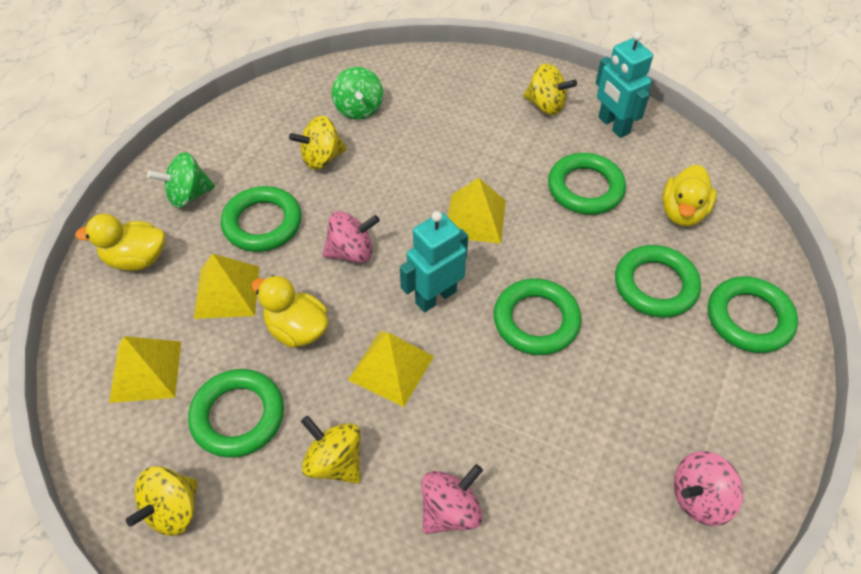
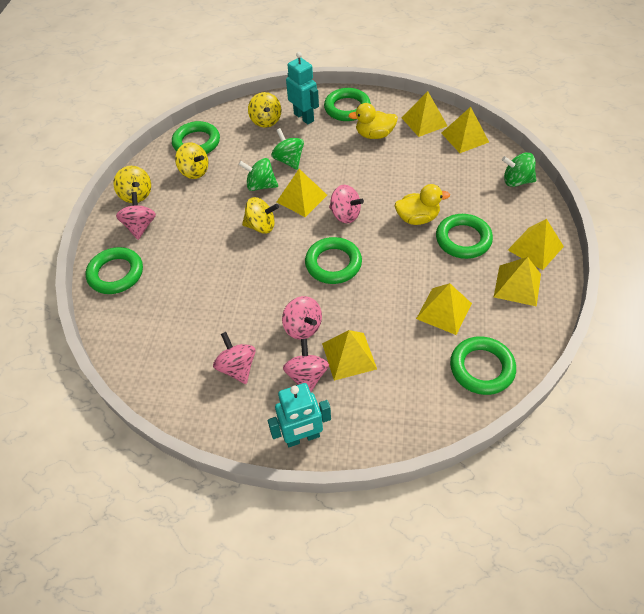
green spinning top: [147,152,215,208] [332,67,383,120] = 2 -> [238,158,278,191] [271,128,304,170] [502,153,536,187] = 3
pink spinning top: [323,211,380,263] [421,464,483,534] [673,451,743,526] = 3 -> [116,192,156,240] [213,332,256,384] [282,296,322,340] [283,339,329,392] [329,185,364,224] = 5
yellow duck: [75,214,165,271] [251,275,328,348] [662,165,717,226] = 3 -> [348,103,398,139] [395,184,450,225] = 2
yellow pyramid: [109,336,181,403] [194,253,259,319] [348,331,434,407] [448,178,506,244] = 4 -> [277,169,327,217] [322,330,377,381] [401,91,447,137] [416,283,472,335] [441,107,489,153] [494,257,541,307] [508,219,564,270] = 7

